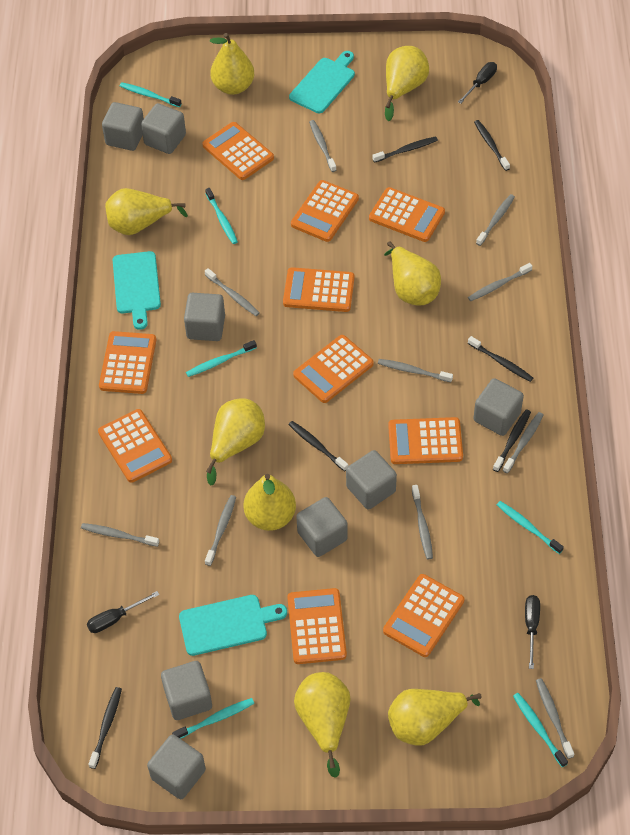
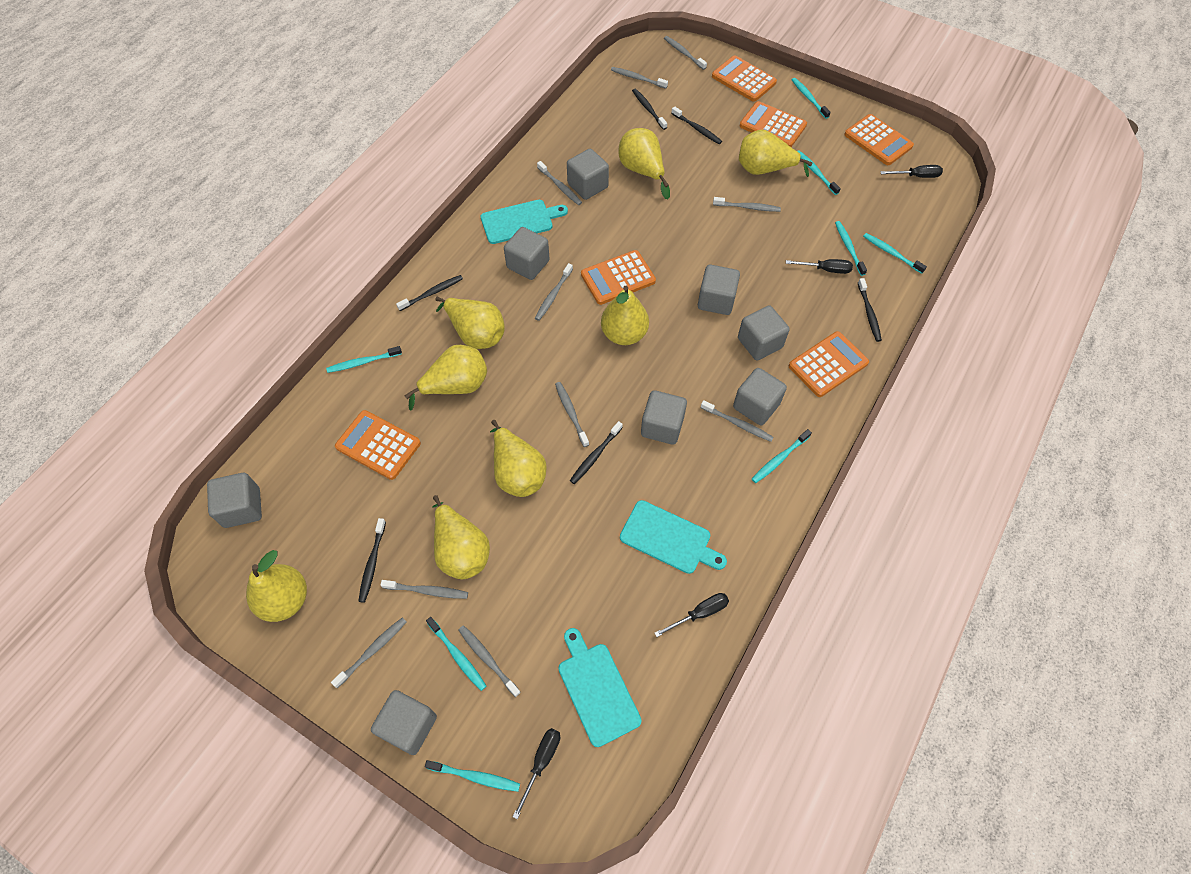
black screwdriver: [87,591,159,633] [458,62,497,104] [525,595,540,669] = 3 -> [513,728,560,819] [655,593,729,637] [786,259,853,274] [880,165,943,178] = 4
orange calculator: [98,409,172,483] [99,331,156,394] [202,122,274,180] [283,267,354,312] [287,588,347,664] [291,180,359,242] [293,335,374,403] [369,187,445,242] [383,574,464,657] [388,417,463,464] = 10 -> [335,410,421,480] [581,250,656,305] [712,55,777,102] [740,101,807,147] [789,331,869,397] [844,114,914,165] = 6
turquoise toothbrush: [120,82,182,107] [172,698,254,739] [186,340,257,377] [205,188,238,244] [497,501,564,554] [513,693,568,767] = 6 -> [326,346,402,373] [425,760,520,792] [426,617,486,691] [752,429,812,483] [792,78,831,119] [797,150,841,195] [835,221,867,276] [863,233,927,274] = 8

